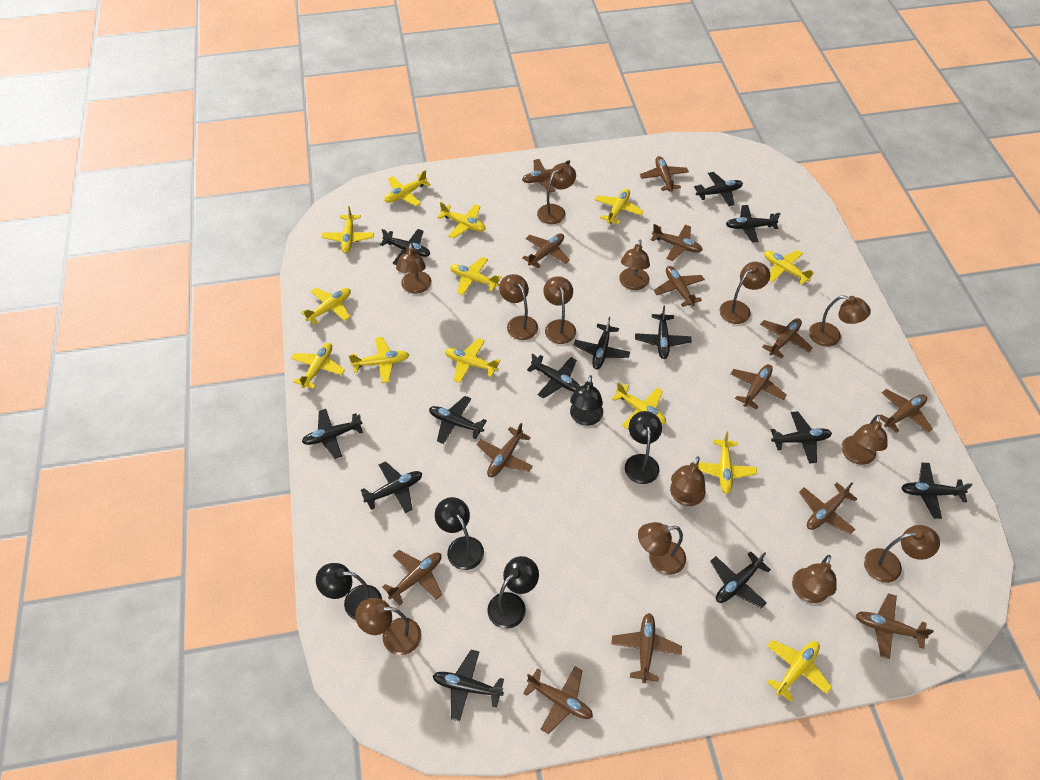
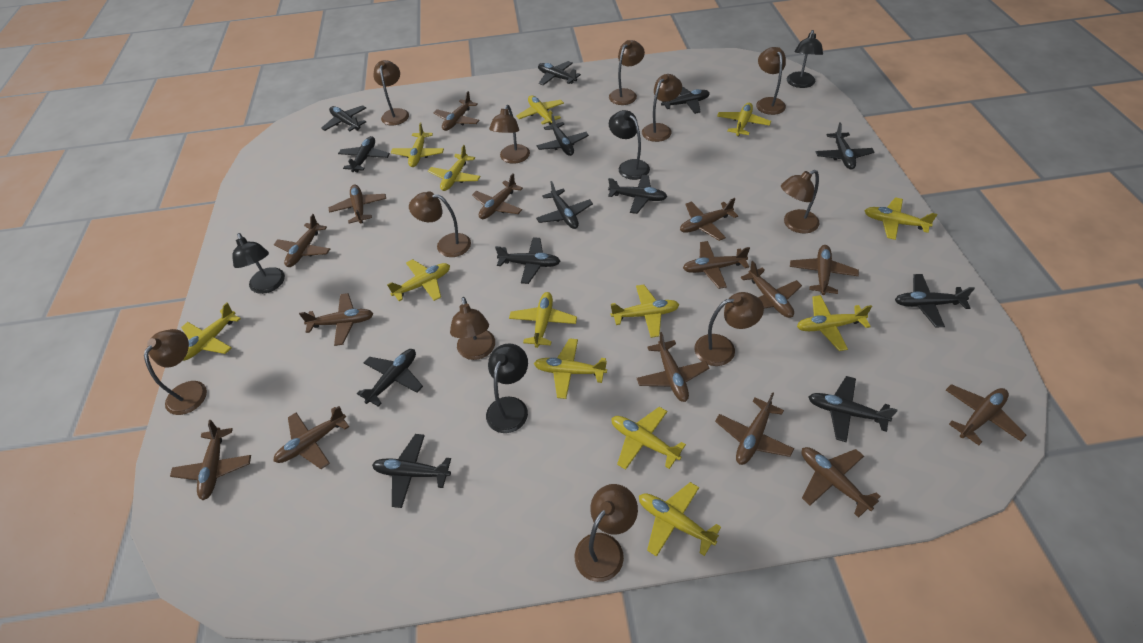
black lamp: [316,563,382,620] [435,497,484,570] [487,556,539,629] [570,375,603,426] [625,411,662,484] = 5 -> [232,233,285,294] [486,344,528,433] [609,110,650,180] [787,30,823,88] = 4
brown lamp: [355,598,422,655] [396,243,431,294] [499,274,538,340] [537,163,576,224] [543,276,576,344] [619,239,650,290] [638,522,686,575] [670,456,706,506] [719,262,770,324] [792,555,837,603] [809,295,871,347] [841,414,888,465] [864,525,940,583] = 13 -> [144,329,207,415] [373,60,409,125] [409,191,471,257] [450,297,495,360] [489,105,530,164] [575,484,638,582] [609,40,645,105] [642,74,682,142] [694,292,764,366] [756,47,786,115] [781,170,820,234] = 11
brown plane: [383,550,442,605] [476,423,533,477] [522,159,570,193] [522,233,570,268] [523,667,593,734] [612,613,682,683] [640,156,689,192] [651,224,703,261] [654,266,705,307] [730,364,787,410] [760,318,813,359] [799,482,857,535] [856,593,934,659] [880,389,933,433] = 14 -> [170,420,251,500] [273,406,349,469] [274,214,330,267] [299,293,373,346] [328,185,386,223] [434,91,480,131] [472,173,523,219] [637,332,709,402] [680,198,738,241] [683,241,750,289] [715,392,794,465] [740,261,802,318] [790,245,859,295] [802,447,881,518] [946,384,1026,445] = 15

